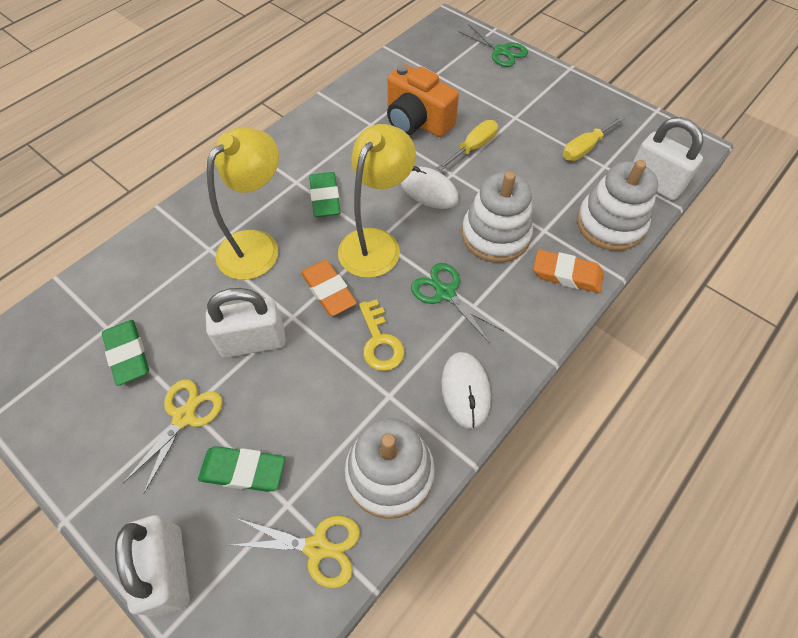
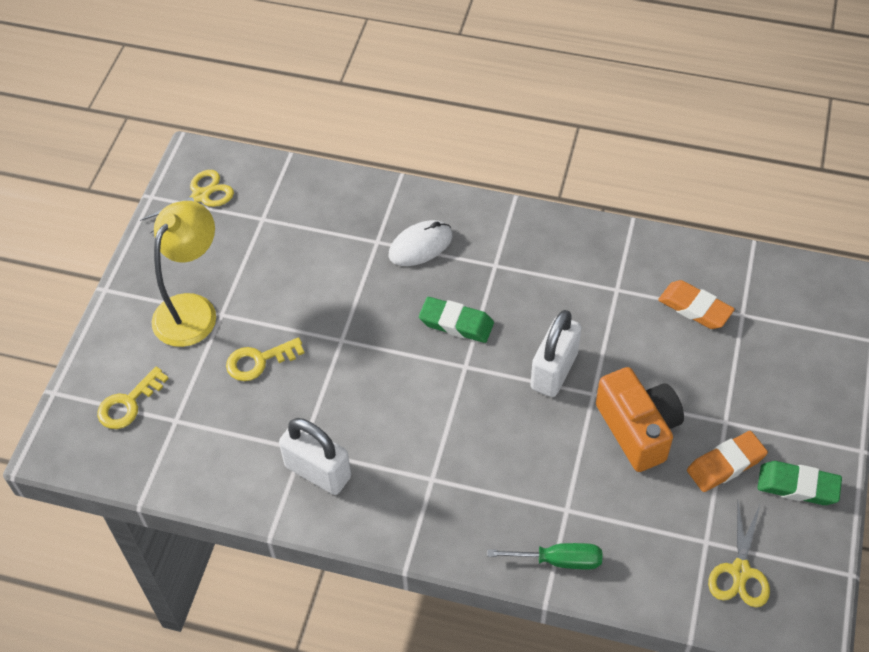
green eraser: [102,320,149,386] [198,446,285,492] [309,172,341,217] = 3 -> [419,297,494,343] [757,461,842,505] = 2
green scissors: [411,263,503,343] [458,24,528,67] = 2 -> none = 0
green screwdriver: none = 0 -> [487,543,602,569] = 1
white mouse: [401,166,459,209] [441,352,491,429] = 2 -> [388,220,453,266] = 1
white padlock: [115,515,190,617] [206,288,286,358] [633,117,704,200] = 3 -> [279,418,351,495] [530,310,581,397] = 2
white stacking toy: [345,418,435,519] [462,171,533,263] [577,160,658,251] = 3 -> none = 0
yellow key: [359,299,405,371] = 1 -> [97,367,169,429] [226,337,304,381] = 2
yellow lamp: [207,127,279,280] [338,124,416,278] = 2 -> [152,201,216,347] = 1
yellow screwdriver: [437,120,498,171] [563,116,625,161] = 2 -> none = 0

